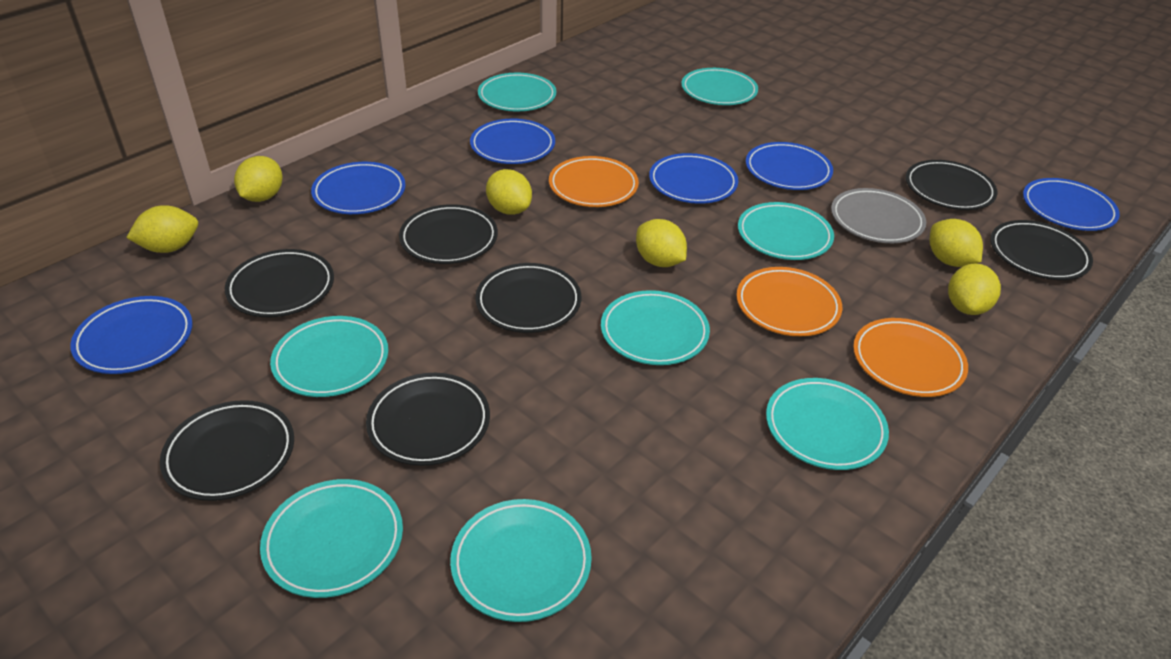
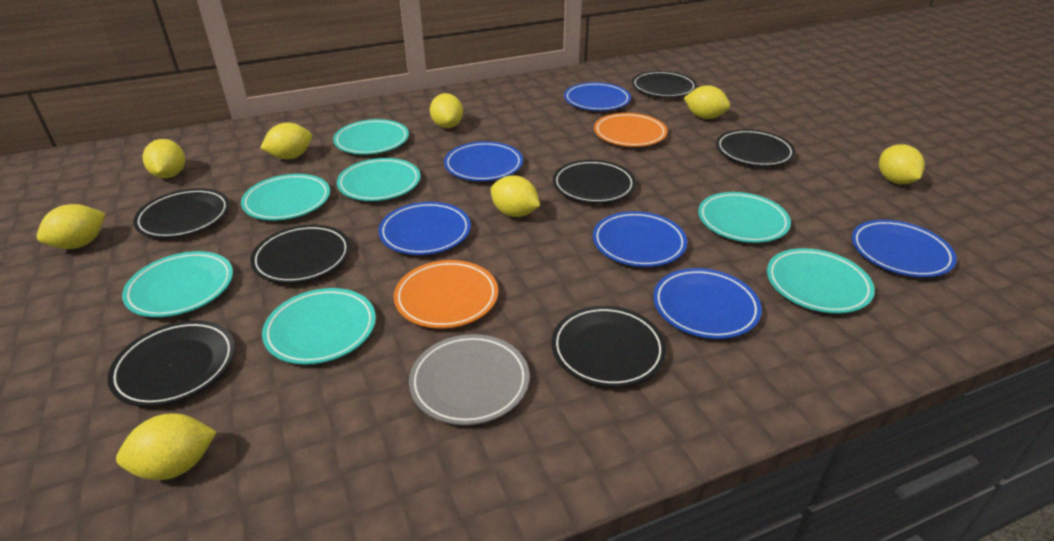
orange plate: [549,156,639,207] [736,267,842,336] [853,318,968,397] = 3 -> [394,260,498,328] [594,113,668,147] = 2
turquoise plate: [260,479,403,598] [270,316,388,397] [450,499,592,622] [478,73,556,111] [601,290,710,365] [681,68,758,105] [738,202,834,260] [766,378,889,470] = 8 -> [122,251,233,317] [241,174,330,220] [262,288,376,365] [333,119,409,154] [337,158,420,201] [698,192,791,243] [767,248,875,314] = 7
yellow lemon: [126,205,198,253] [234,156,283,202] [486,169,532,215] [636,219,687,267] [930,219,983,267] [948,263,1001,315] = 6 -> [37,204,106,249] [116,413,217,480] [143,139,185,178] [260,123,312,159] [430,93,463,128] [491,175,540,217] [684,85,730,119] [879,144,925,184] = 8

